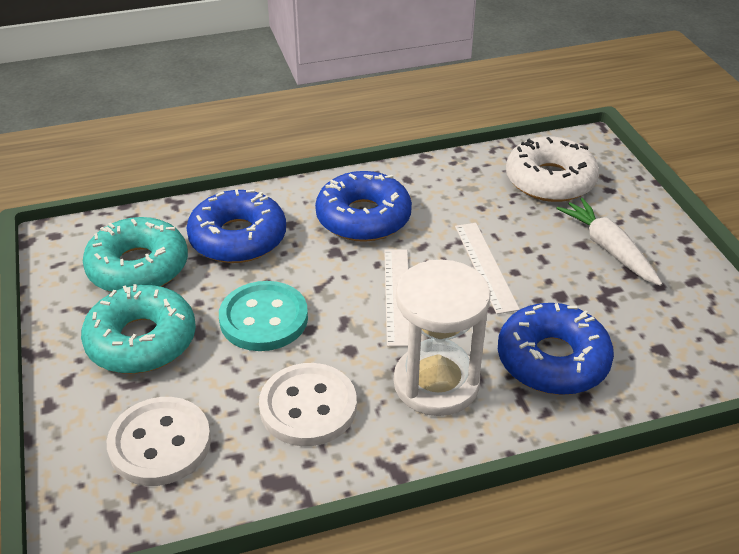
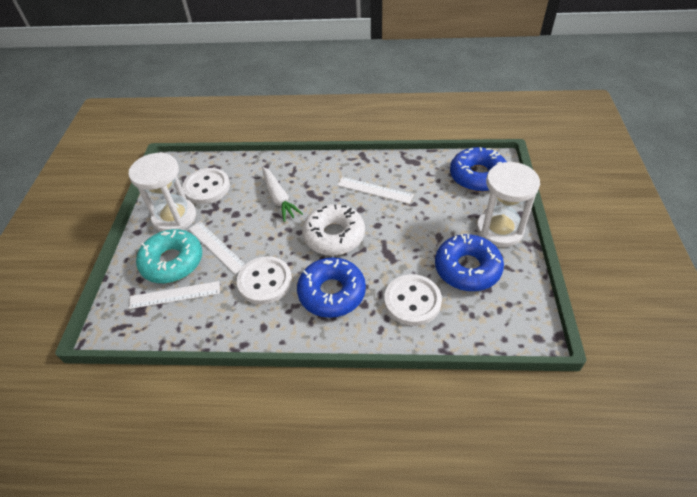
turquoise button: [219,281,308,351] = 1 -> none = 0
turquoise donut: [81,284,196,374] [83,217,188,292] = 2 -> [136,229,202,283] = 1
white button: [107,397,211,486] [259,363,357,446] = 2 -> [182,168,230,204] [237,256,292,305] [384,274,442,326] = 3
white hourglass: [394,260,491,416] = 1 -> [129,153,196,232] [476,162,540,247] = 2
white ruler: [384,249,409,347] [455,223,520,314] = 2 -> [129,281,220,309] [189,222,245,274] [337,177,414,204] = 3

